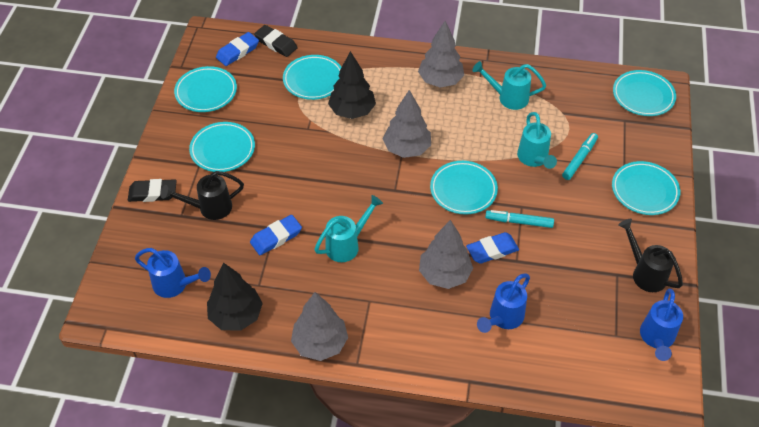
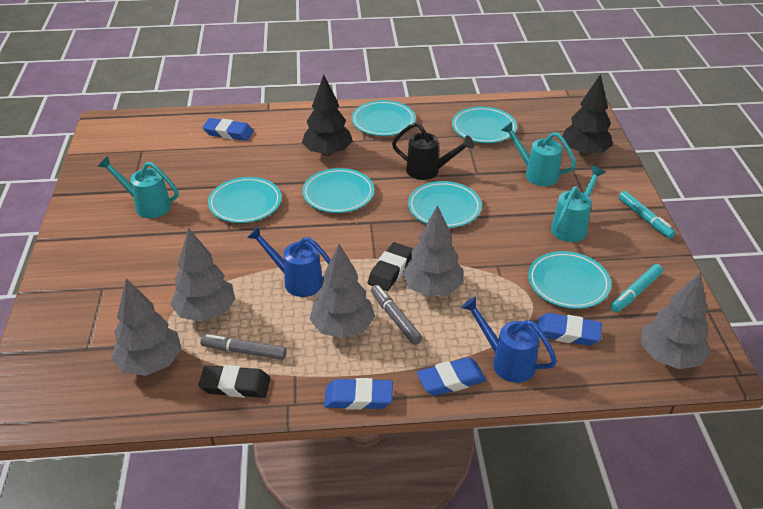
black watering can: [161,171,244,220] [618,219,683,292] = 2 -> [392,123,474,180] = 1
blue eraser: [216,32,259,66] [250,215,302,255] [466,232,519,264] = 3 -> [202,118,254,141] [324,378,393,410] [417,357,486,396] [537,313,602,346] = 4
blue watering can: [135,248,211,298] [477,273,530,333] [640,288,683,361] = 3 -> [247,226,331,297] [461,297,557,383] = 2
grey marker: none = 0 -> [200,334,287,360] [371,285,422,345] = 2
grey tree: [291,292,348,361] [383,90,431,158] [418,21,464,88] [419,220,473,289] = 4 -> [111,279,182,376] [170,228,235,322] [310,244,375,338] [402,205,463,297] [641,272,711,369] = 5

